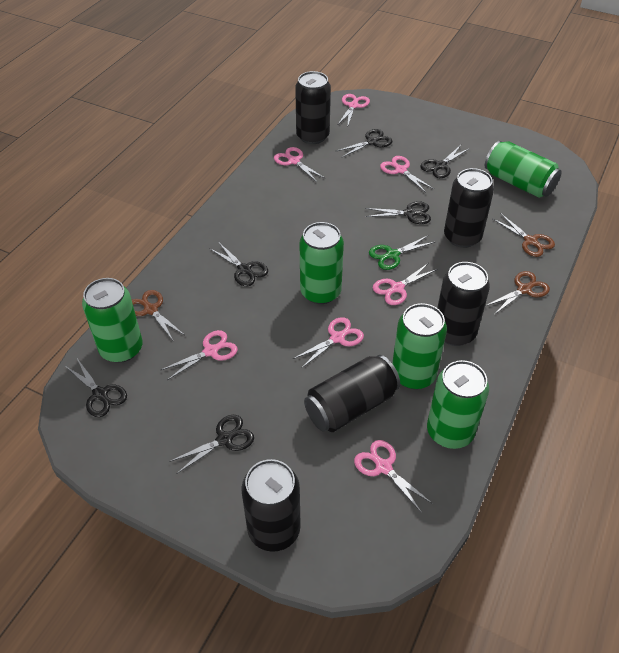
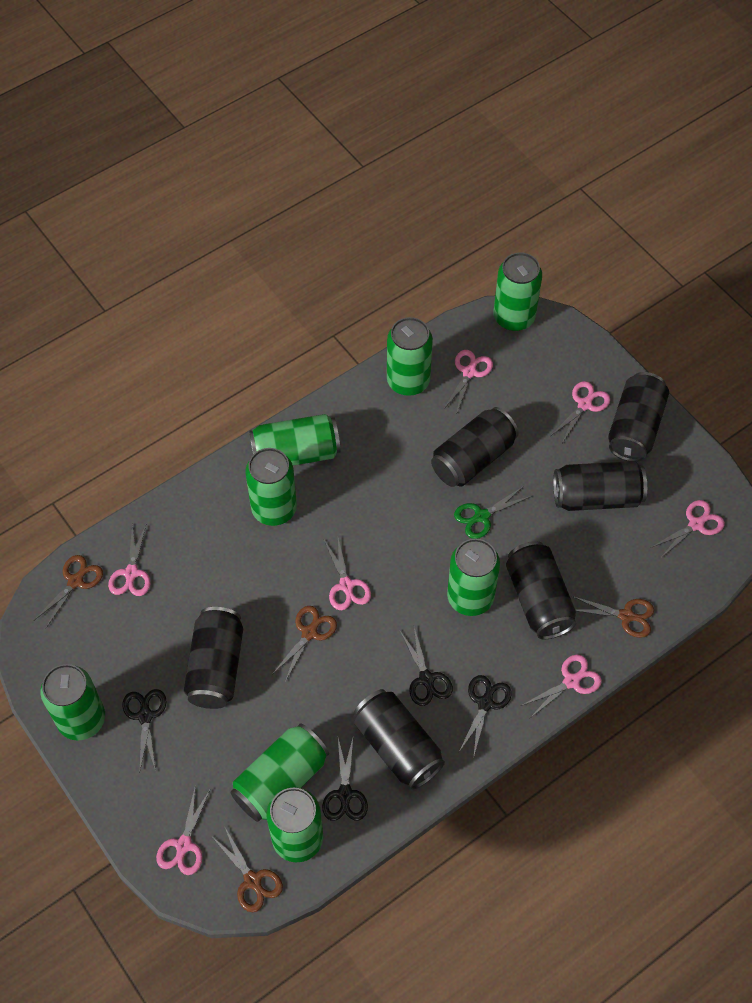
black can: [242,459,301,552] [295,71,331,144] [304,355,400,432] [437,262,490,346] [444,168,494,248] = 5 -> [184,607,243,709] [354,689,445,790] [431,407,519,487] [506,541,576,639] [553,461,647,511] [608,372,669,462] = 6
black scissors: [64,359,127,417] [169,415,254,474] [209,243,268,286] [337,129,393,157] [365,201,431,224] [420,145,470,178] = 6 -> [122,689,167,771] [322,738,368,821] [400,627,453,706] [459,675,512,755] = 4
brown scissors: [132,290,184,342] [485,271,550,315] [493,213,555,257] = 3 -> [35,555,103,628] [212,826,283,912] [273,606,337,682] [572,596,654,638] = 4
green can: [82,278,143,363] [300,222,344,304] [392,303,447,389] [427,360,489,449] [485,141,562,198] = 5 -> [40,664,105,740] [230,723,329,822] [246,448,297,526] [249,414,341,466] [266,787,323,863] [387,317,433,396] [447,538,500,616] [493,252,542,331] = 8

